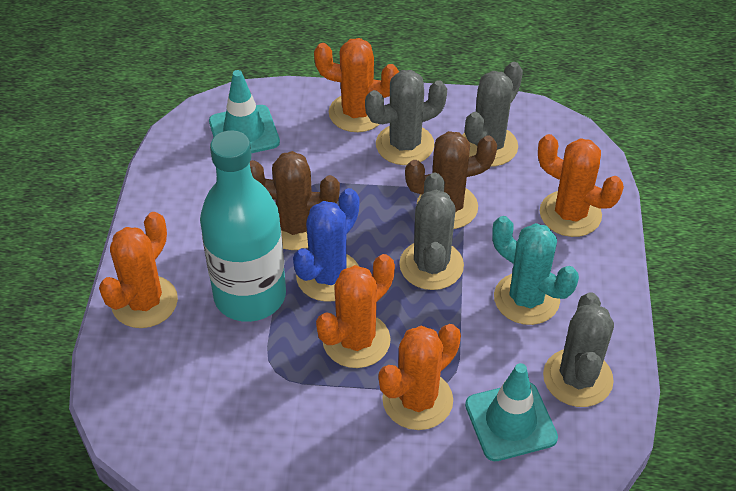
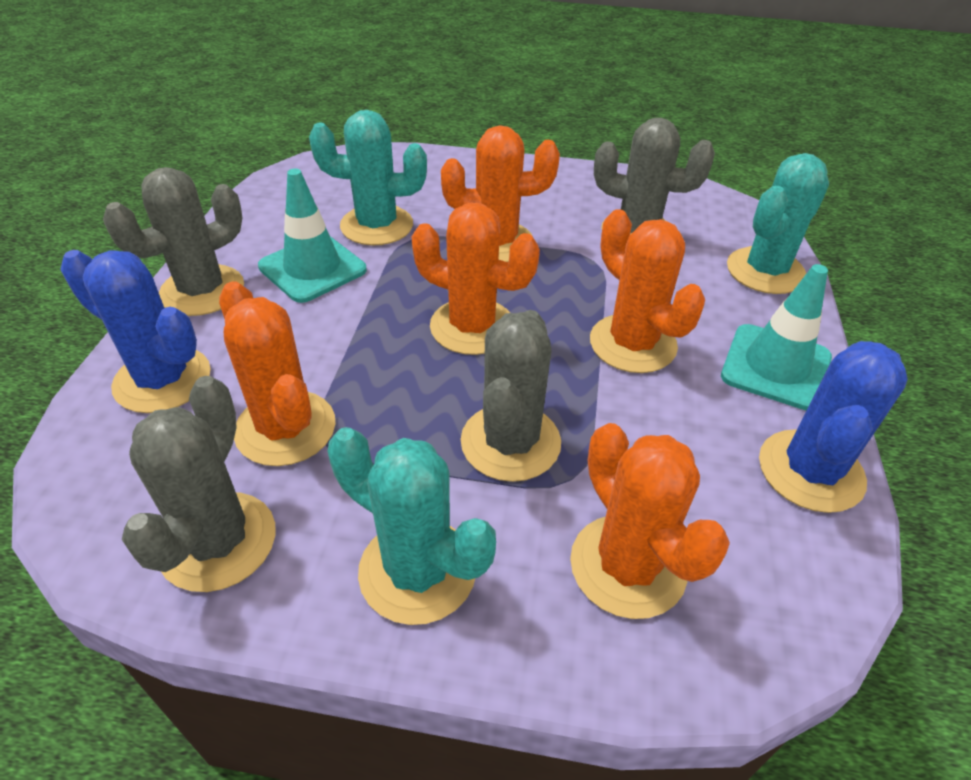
blue cactus: [293,188,359,302] = 1 -> [60,250,211,413] [759,341,908,513] = 2
brown cactus: [250,151,340,250] [405,131,497,229] = 2 -> none = 0
turquoise bottle: [200,130,286,322] = 1 -> none = 0
turquoise cactus: [492,216,579,325] = 1 -> [309,110,427,246] [328,427,496,625] [727,153,829,294] = 3

